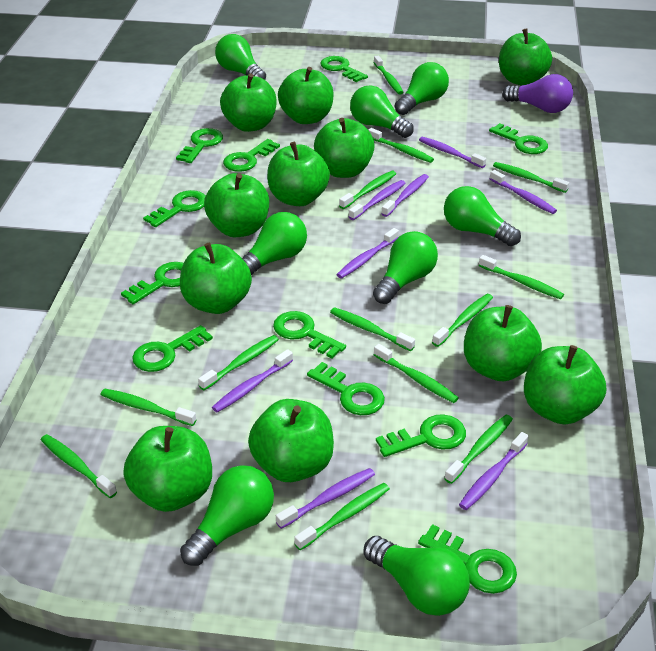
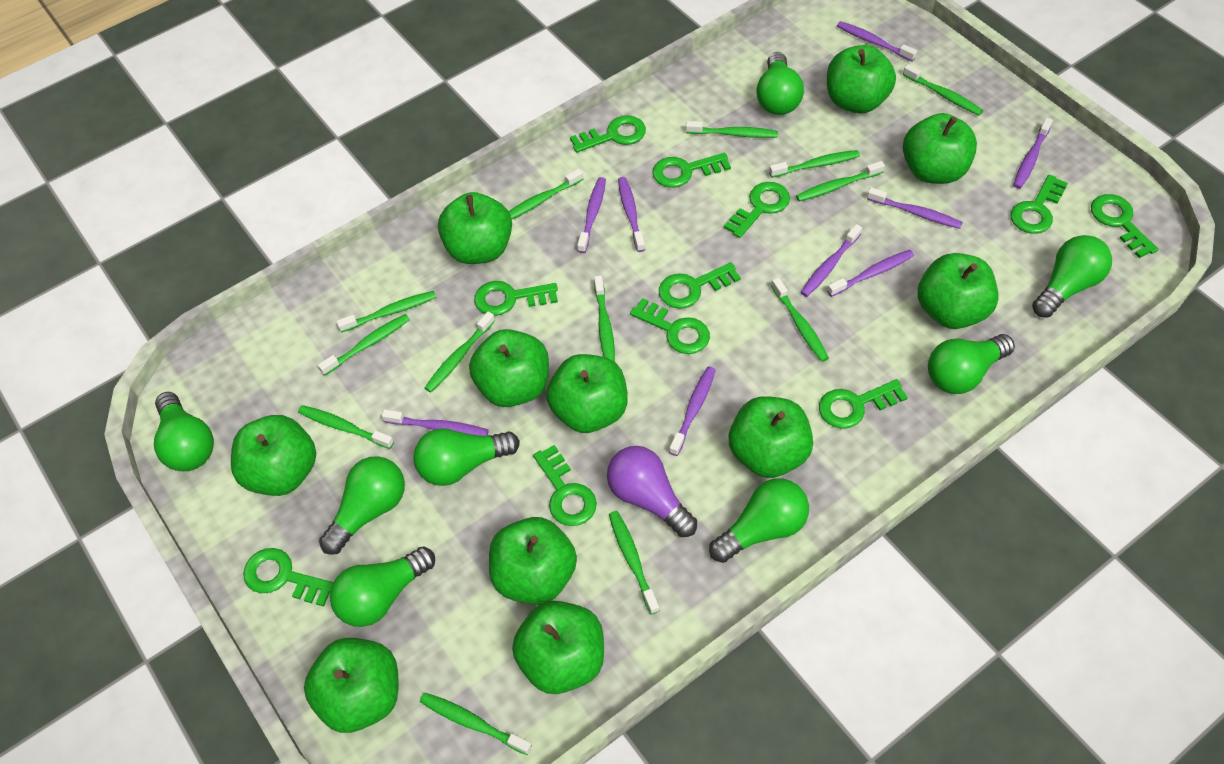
purple toothbrush: [212,349,293,413] [276,468,375,529] [336,228,399,278] [349,180,405,220] [381,174,429,217] [419,137,486,168] [459,432,529,510] [490,170,557,214] = 8 -> [382,409,489,436] [577,177,606,253] [618,177,645,252] [669,367,716,456] [800,224,862,297] [827,250,914,297] [837,21,917,61] [867,187,963,229] [1013,117,1053,189] = 9

